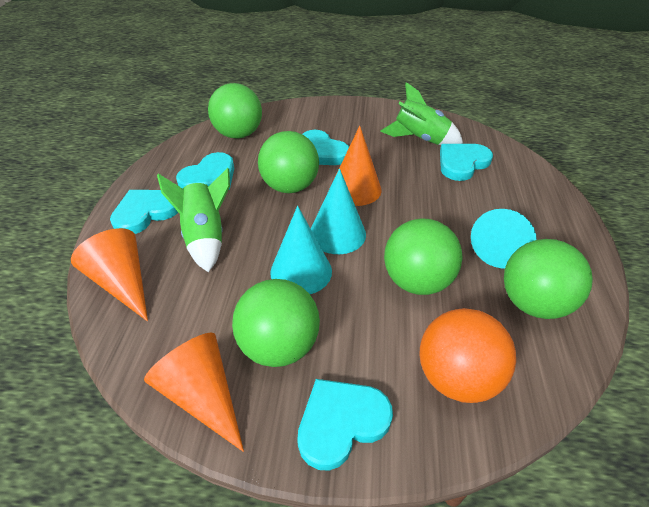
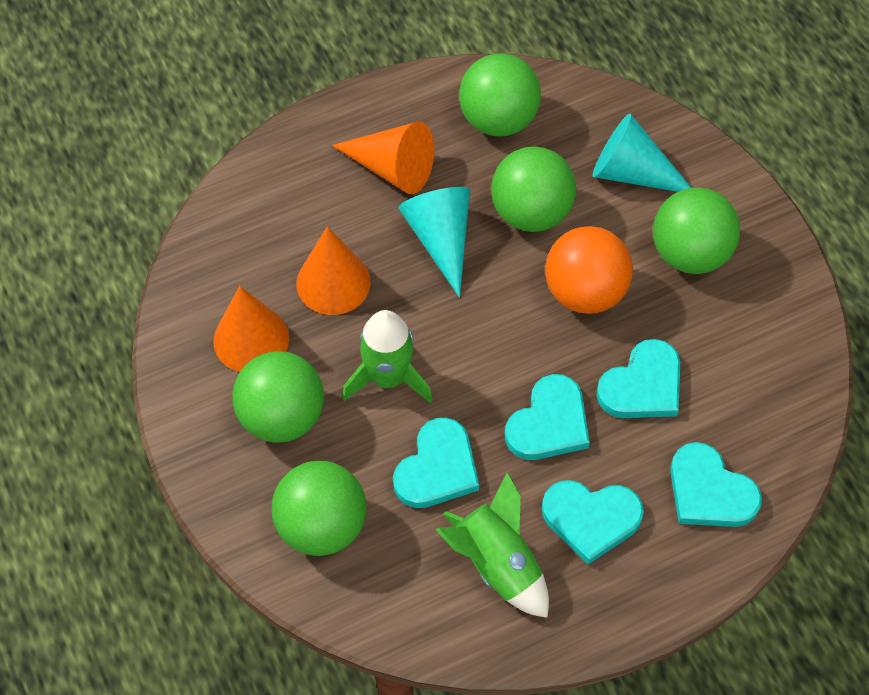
turquoise cone: [270,206,332,294] [311,168,366,254] [471,209,537,268] = 3 -> [398,187,470,298] [593,114,691,192] = 2

